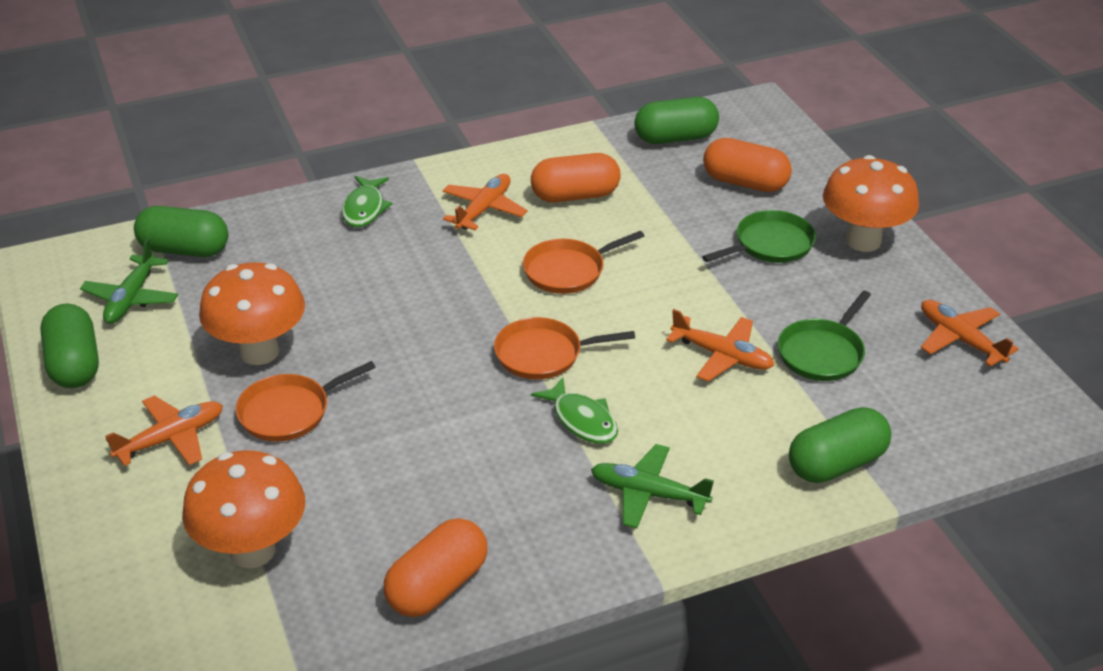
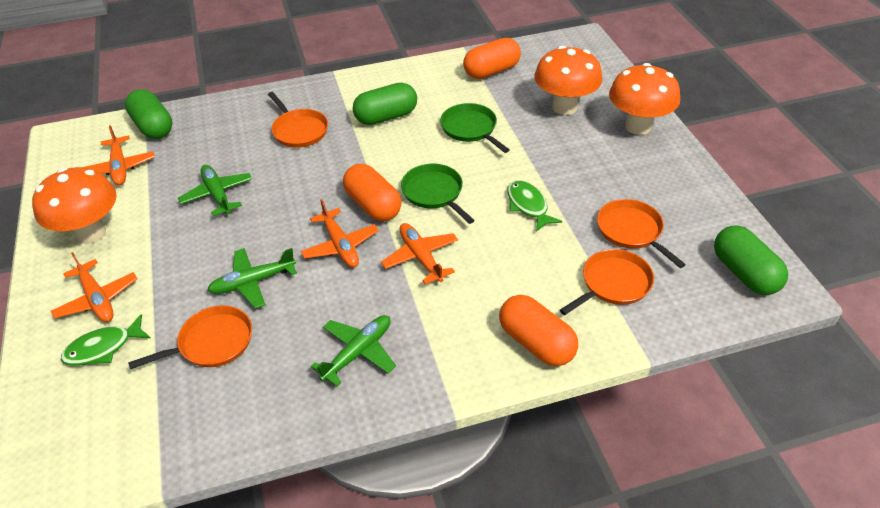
green capsule: [40,304,99,388] [134,206,228,257] [634,97,719,144] [789,407,891,483] = 4 -> [125,89,172,139] [353,83,417,125] [714,225,788,295] = 3
green plane: [80,239,178,324] [591,444,714,528] = 2 -> [178,165,252,216] [207,248,297,309] [311,315,396,387] = 3
orange pan: [236,361,376,441] [494,317,635,379] [523,231,644,294] = 3 -> [128,305,252,369] [268,92,328,148] [560,249,654,315] [597,199,686,268] = 4

